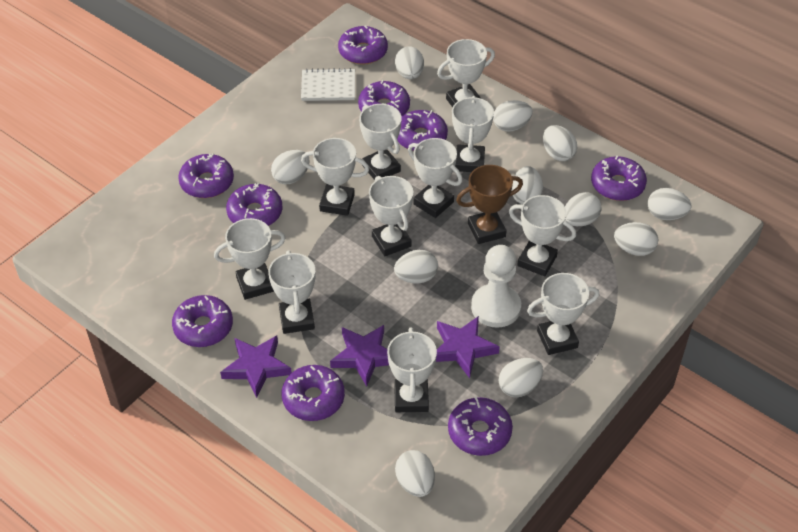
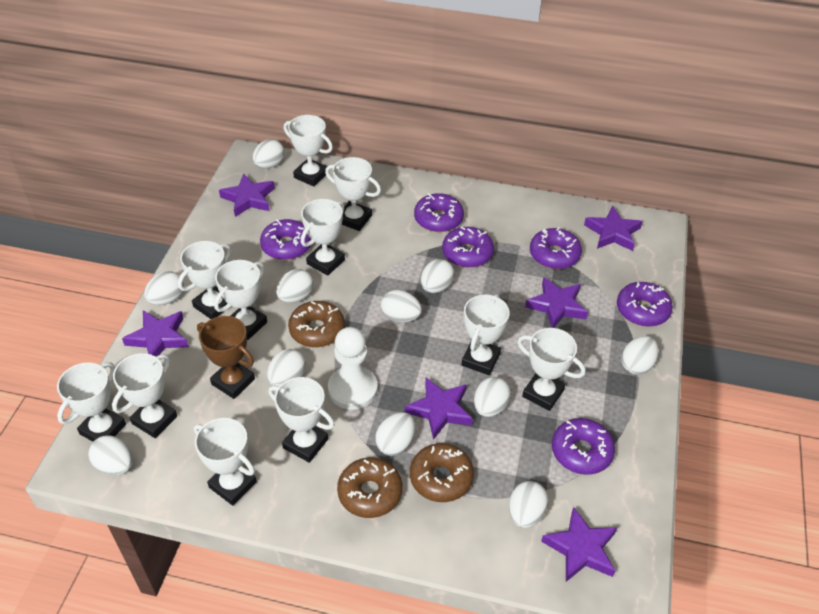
brown donut: none = 0 -> [288,301,345,347] [337,458,402,518] [410,443,474,502] = 3
purple donut: [172,295,233,347] [178,153,234,198] [226,183,282,226] [282,365,345,421] [338,25,388,65] [358,80,410,117] [397,110,448,151] [448,397,513,456] [591,155,647,201] = 9 -> [260,219,311,260] [414,193,464,232] [442,227,494,268] [530,227,582,269] [552,418,615,475] [617,282,673,327] = 6
purple star: [220,336,292,398] [330,325,389,387] [436,316,500,378] = 3 -> [122,311,189,357] [219,173,275,217] [405,378,473,440] [525,277,588,328] [541,507,617,582] [584,206,643,251] = 6
white notebook: [301,68,355,101] = 1 -> none = 0

